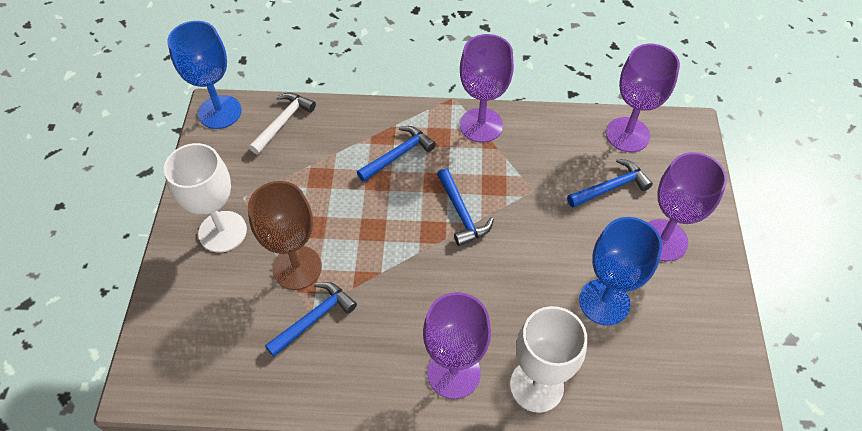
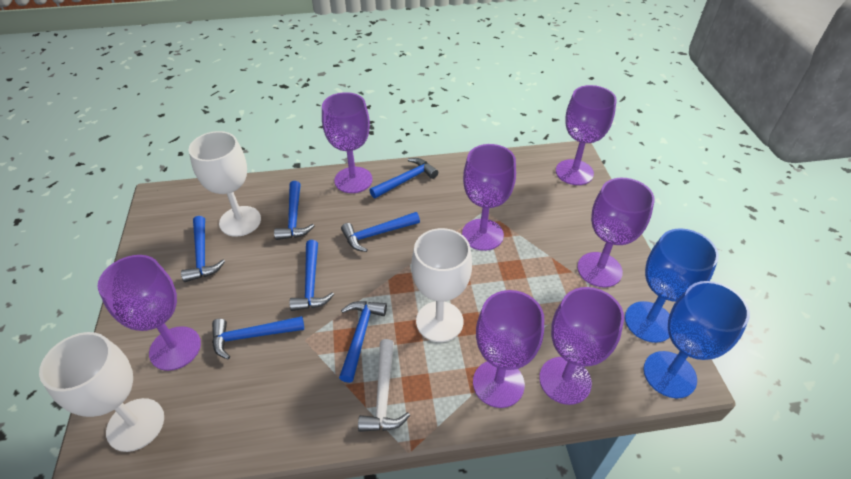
blue hammer: [265,282,357,357] [357,126,436,182] [437,168,494,246] [567,159,653,208] = 4 -> [181,216,225,282] [212,316,304,360] [274,181,315,240] [289,240,334,311] [339,301,387,383] [341,212,420,252] [369,158,438,198] = 7
brown goblet: [248,181,322,290] = 1 -> none = 0
purple goblet: [423,292,491,399] [460,34,514,143] [606,44,680,152] [648,152,727,261] = 4 -> [98,255,201,371] [322,92,372,193] [462,144,516,251] [473,290,544,408] [539,287,624,405] [556,85,617,185] [577,178,655,287] = 7
white goblet: [164,143,247,252] [510,306,587,413] = 2 -> [39,332,164,452] [189,131,261,237] [411,228,472,342] = 3

